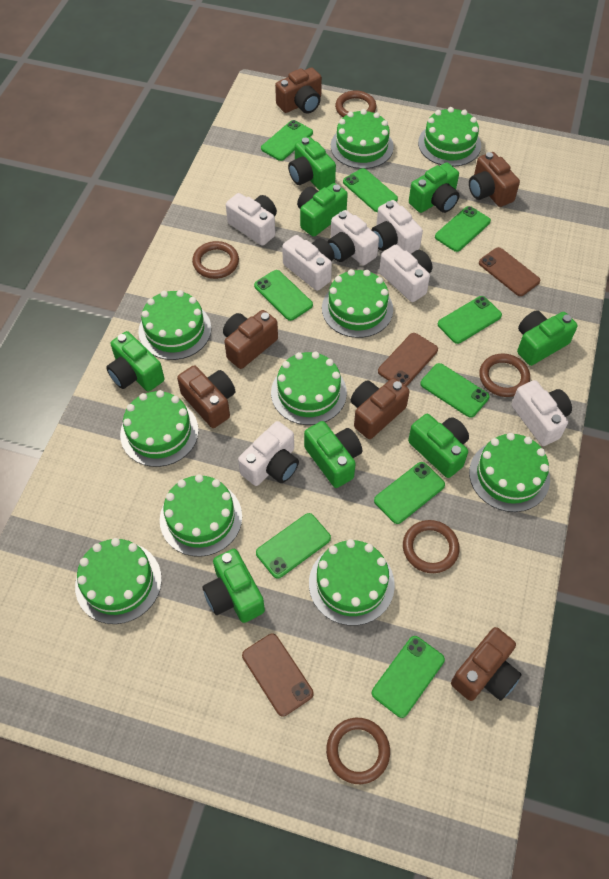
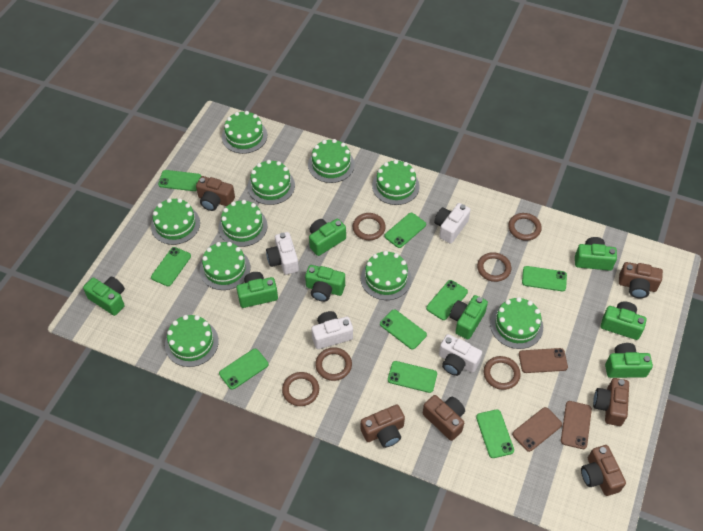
brown ring: [192,241,239,279] [326,718,390,784] [335,90,376,117] [403,520,460,573] [479,354,530,397] = 5 -> [282,372,319,406] [315,347,352,381] [353,213,386,240] [477,252,511,282] [484,356,521,390] [508,213,542,241] = 6
white camera: [226,193,277,246] [238,421,299,486] [282,235,334,291] [327,210,379,265] [371,200,423,254] [379,245,432,302] [511,380,572,446] = 7 -> [266,232,299,275] [311,311,353,349] [434,203,470,244] [439,334,482,376] = 4

